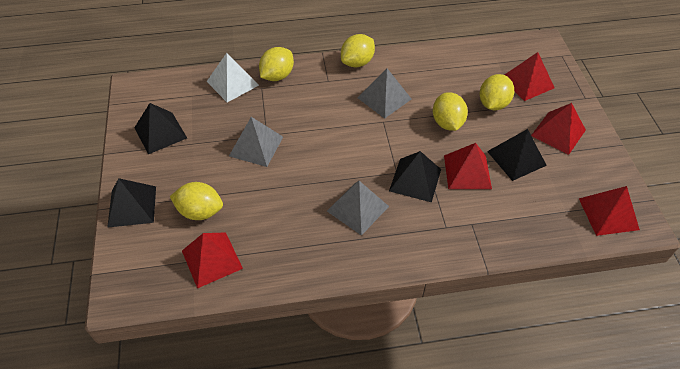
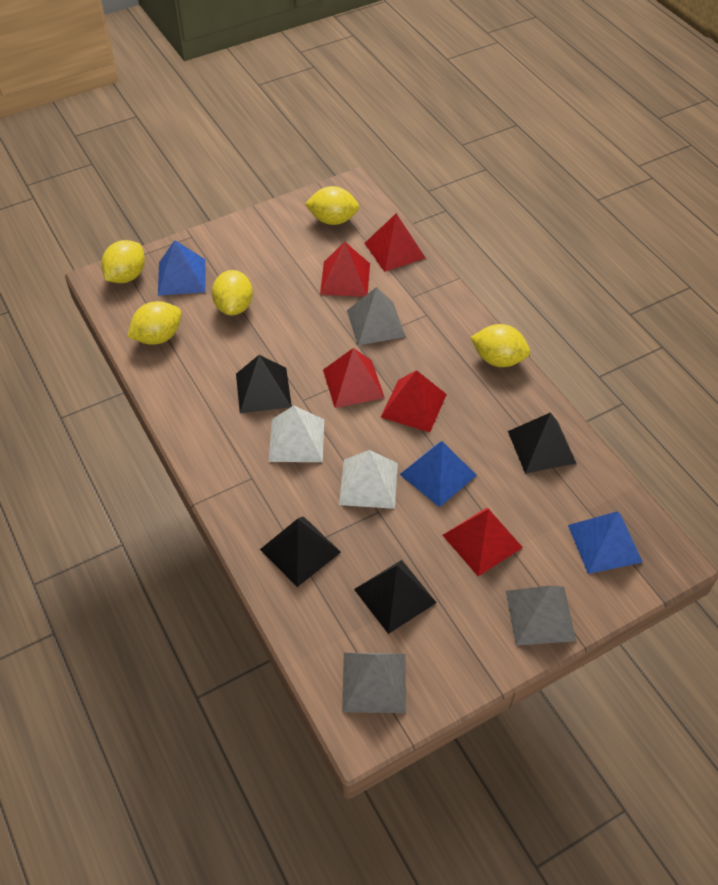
blue pyramid: none = 0 -> [158,240,206,296] [400,441,477,508] [568,511,643,574] = 3
white pyramid: [206,53,259,102] = 1 -> [269,406,324,462] [339,450,398,509] = 2

